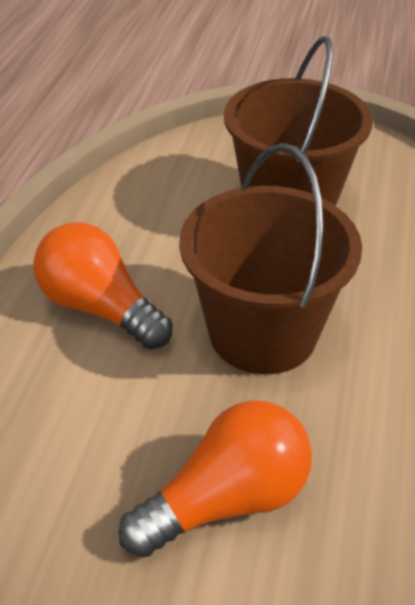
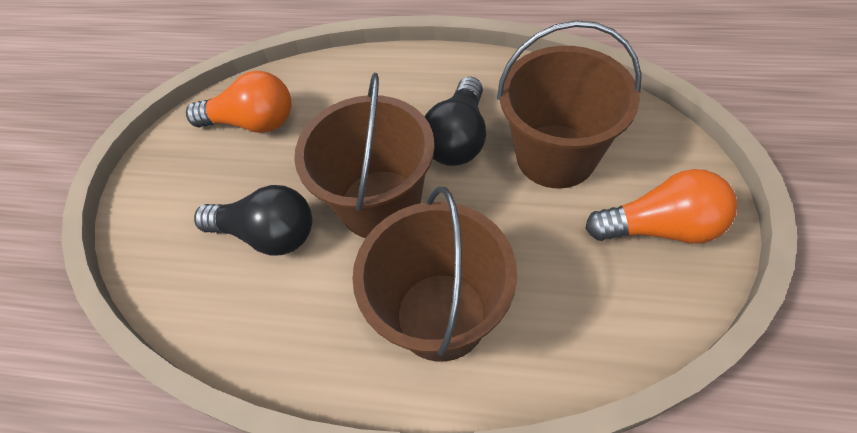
black light bulb: none = 0 -> [194,185,312,255] [425,77,486,166] = 2
brown bucket: [179,143,362,374] [224,36,373,206] = 2 -> [294,73,435,238] [352,187,517,362] [497,20,642,189] = 3

